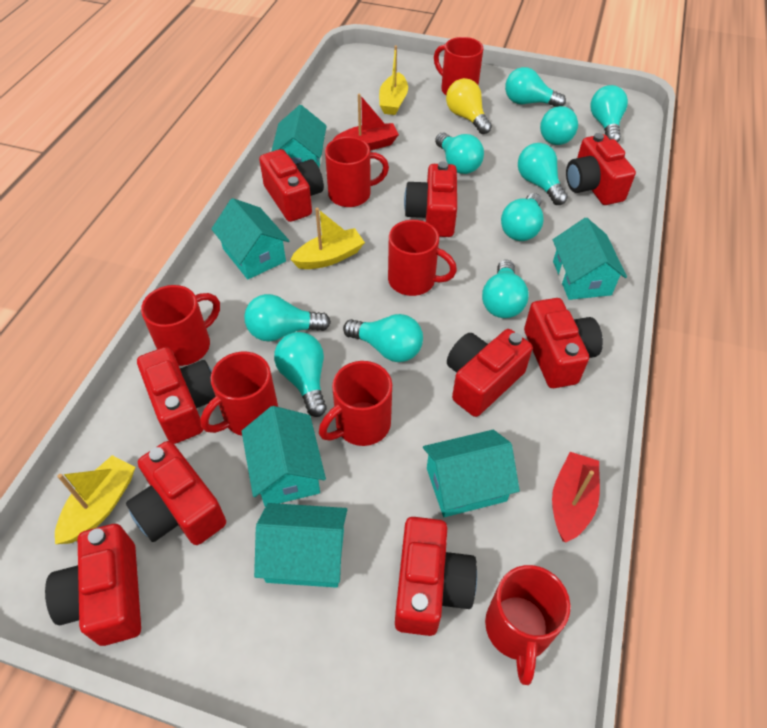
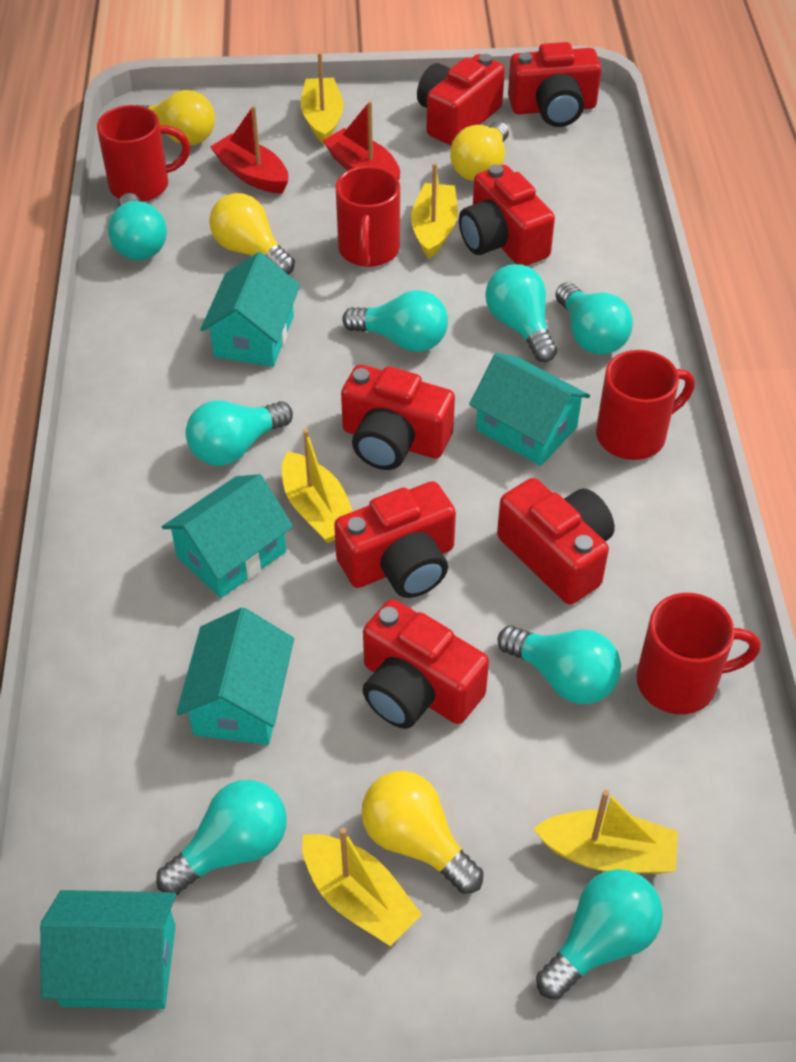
red camera: [45,524,141,646] [126,441,226,545] [137,347,215,444] [259,149,324,222] [395,517,477,636] [404,161,457,237] [447,329,533,417] [524,298,603,388] [566,133,636,205] = 9 -> [334,481,456,598] [341,364,455,470] [362,599,489,729] [417,54,505,145] [459,164,555,266] [497,478,615,605] [508,42,601,127] = 7
red mug: [141,285,220,366] [200,352,278,436] [319,361,392,446] [325,137,389,207] [388,220,457,296] [434,37,483,95] [485,565,571,685] = 7 -> [97,105,190,202] [336,166,400,267] [596,350,695,460] [636,593,760,714] = 4
turquoise house: [211,198,289,279] [242,406,326,507] [254,503,347,588] [271,105,327,167] [423,430,520,517] [553,218,627,300] = 6 -> [40,890,176,1009] [162,474,293,598] [176,607,294,745] [200,252,300,367] [469,353,590,466] = 5
turquoise light bulb: [244,294,331,342] [274,332,327,417] [343,314,423,362] [435,133,484,174] [482,260,529,318] [501,193,544,241] [505,67,566,107] [518,143,568,205] [540,106,578,145] [590,85,628,142] = 10 -> [108,193,167,260] [156,780,287,895] [186,400,293,466] [343,290,448,352] [485,264,557,362] [497,625,621,704] [536,869,663,1000] [555,282,633,355] = 8
yellow boat: [55,455,135,544] [290,208,365,269] [379,46,408,115] = 3 -> [282,429,353,543] [301,52,344,145] [302,828,422,946] [411,163,458,259] [533,790,678,874] = 5
yellow light bulb: [446,78,492,134] = 1 -> [138,90,215,145] [209,193,295,275] [361,771,484,894] [450,121,509,181] = 4

